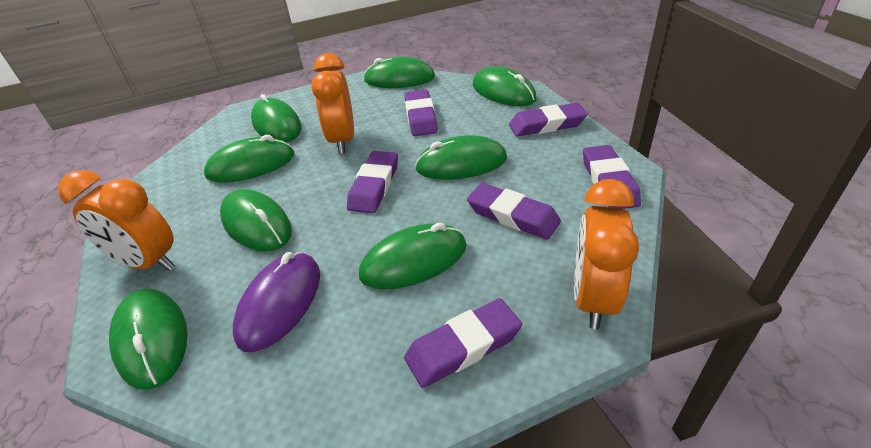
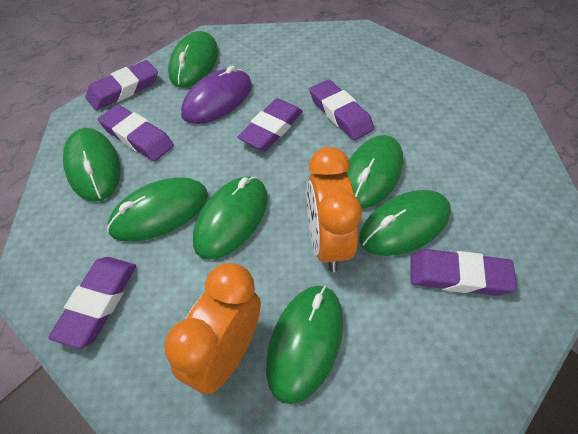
green mouse: [109,288,188,390] [204,135,294,183] [220,189,292,251] [251,94,302,142] [359,223,467,289] [363,57,435,88] [415,135,507,180] [472,66,537,106] = 8 -> [63,128,121,202] [107,177,208,242] [168,31,218,88] [193,176,268,260] [266,285,343,404] [346,135,403,209] [359,190,451,256] = 7
orange clock: [58,170,175,271] [311,53,354,154] [574,179,639,329] = 3 -> [164,263,261,394] [307,147,362,272] = 2

